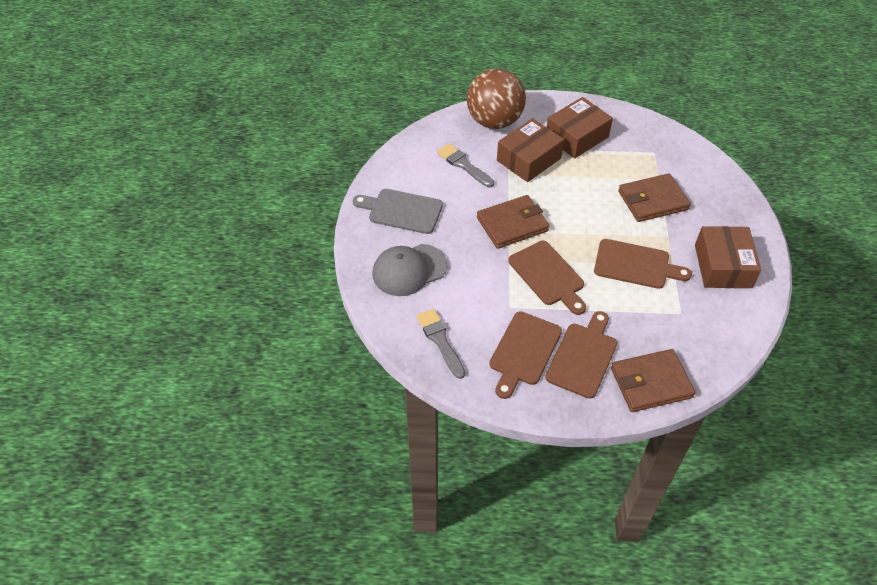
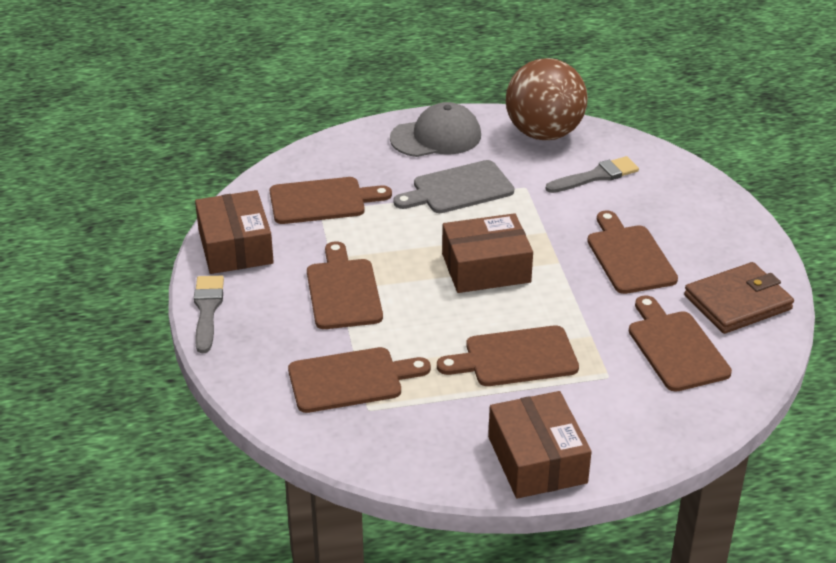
brown cutting board: [490,311,562,399] [508,241,586,315] [545,311,617,399] [594,239,692,289] = 4 -> [270,177,392,224] [288,347,431,413] [307,241,383,329] [437,325,579,386] [587,210,678,294] [629,295,732,392] = 6
brown wallet: [477,195,549,249] [611,349,696,412] [618,173,691,222] = 3 -> [684,262,794,334] = 1

